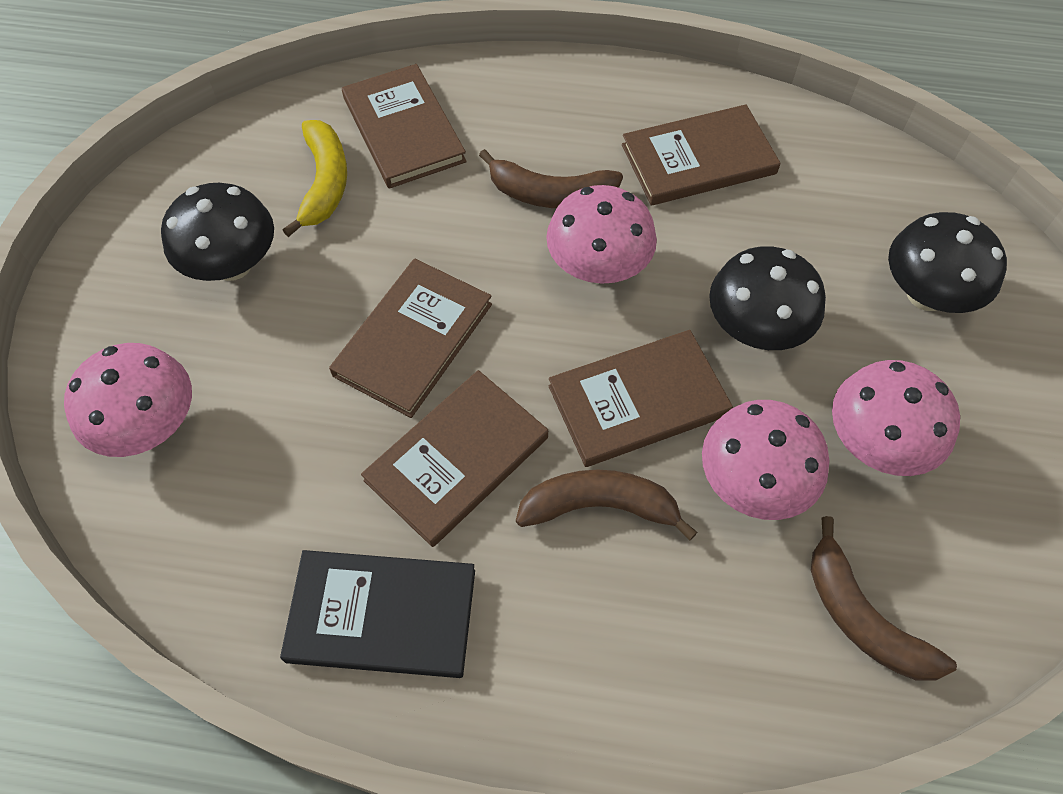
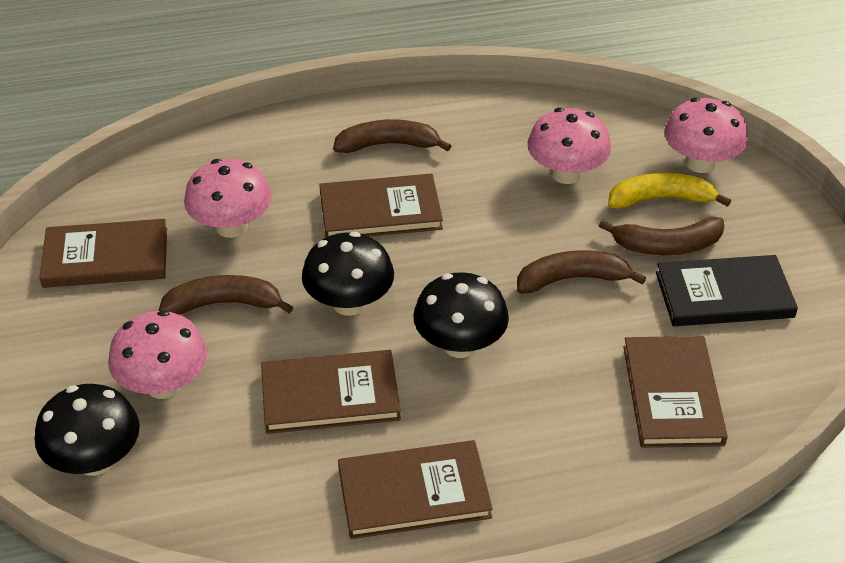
brown banana: [479,149,623,208] [516,470,698,540] [811,516,957,680] = 3 -> [159,275,293,315] [333,119,451,153] [517,250,646,294] [599,217,724,255] = 4

